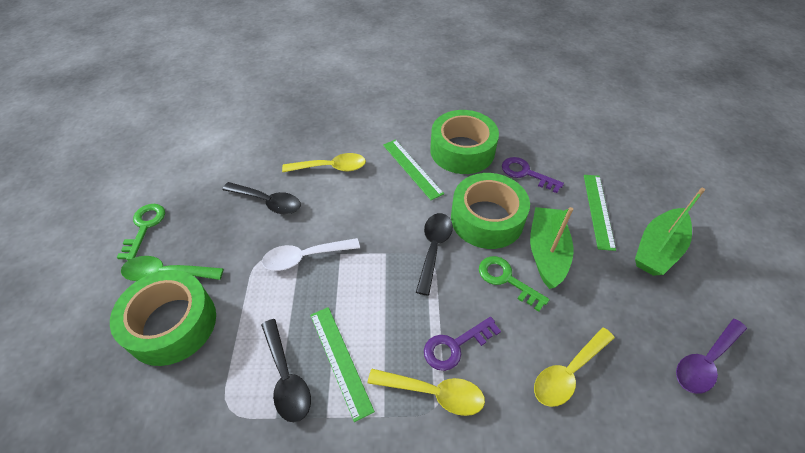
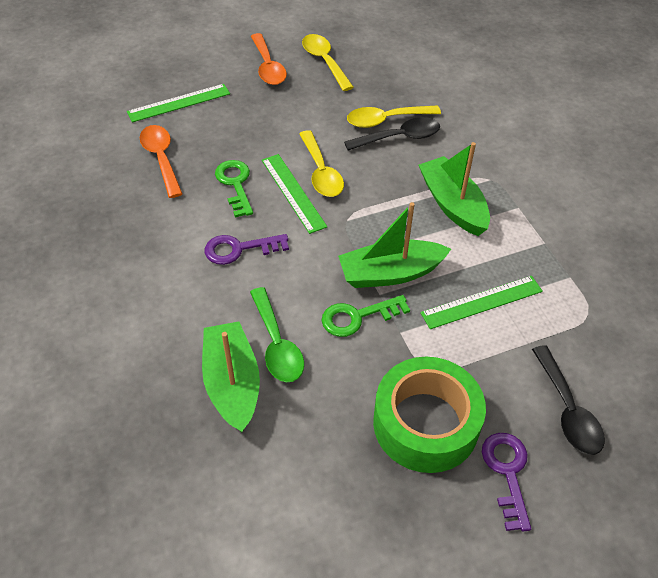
black spoon: [222,182,301,214] [261,319,311,422] [416,213,453,296] = 3 -> [344,117,440,151] [532,345,605,455] = 2
green boat: [530,207,574,289] [635,188,705,276] = 2 -> [202,321,260,432] [338,202,451,288] [419,142,490,236] = 3
green tape: [110,270,216,366] [430,110,499,174] [451,173,530,249] = 3 -> [373,357,486,473] = 1
orange spoon: none = 0 -> [140,125,182,198] [251,33,287,85] = 2
purple spoon: [676,319,747,394] = 1 -> none = 0
white spoon: [262,238,360,271] = 1 -> none = 0

